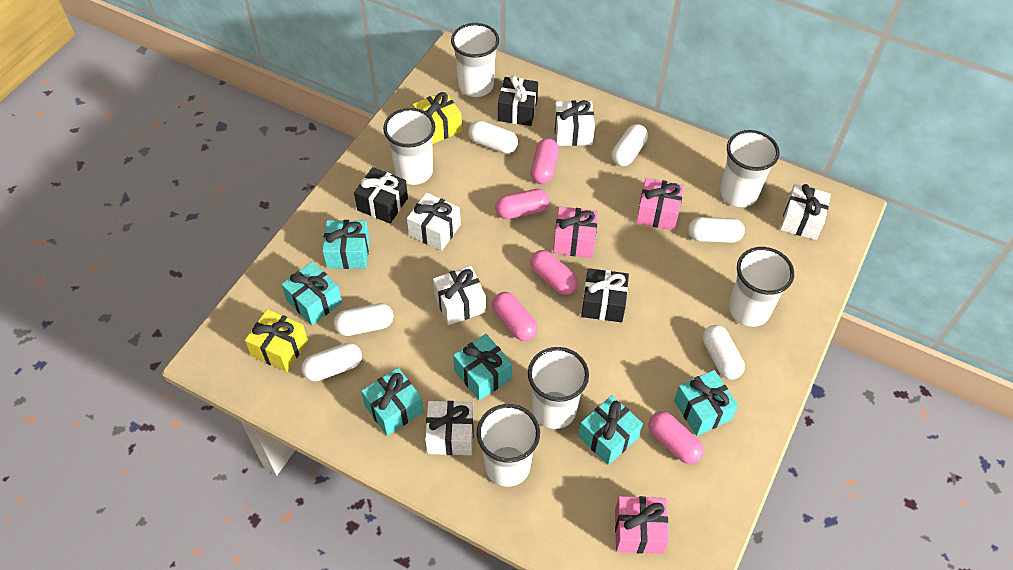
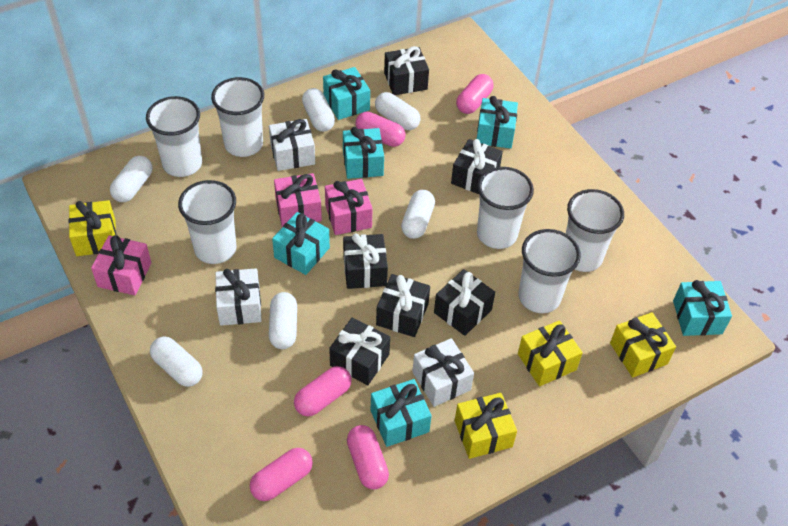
black gift: [354,167,408,224] [498,75,538,126] [581,268,629,322] = 3 -> [329,318,390,385] [343,233,388,289] [376,274,430,337] [384,46,429,95] [434,269,495,336] [451,139,503,195] = 6
white gift: [407,192,461,251] [425,401,474,455] [433,266,486,325] [554,100,595,146] [780,184,831,240] = 5 -> [215,268,262,326] [269,119,315,171] [412,338,474,407] = 3
yellow gift: [245,309,308,372] [413,91,462,144] = 2 -> [69,200,116,256] [455,393,517,459] [518,320,583,386] [610,312,676,378] = 4

